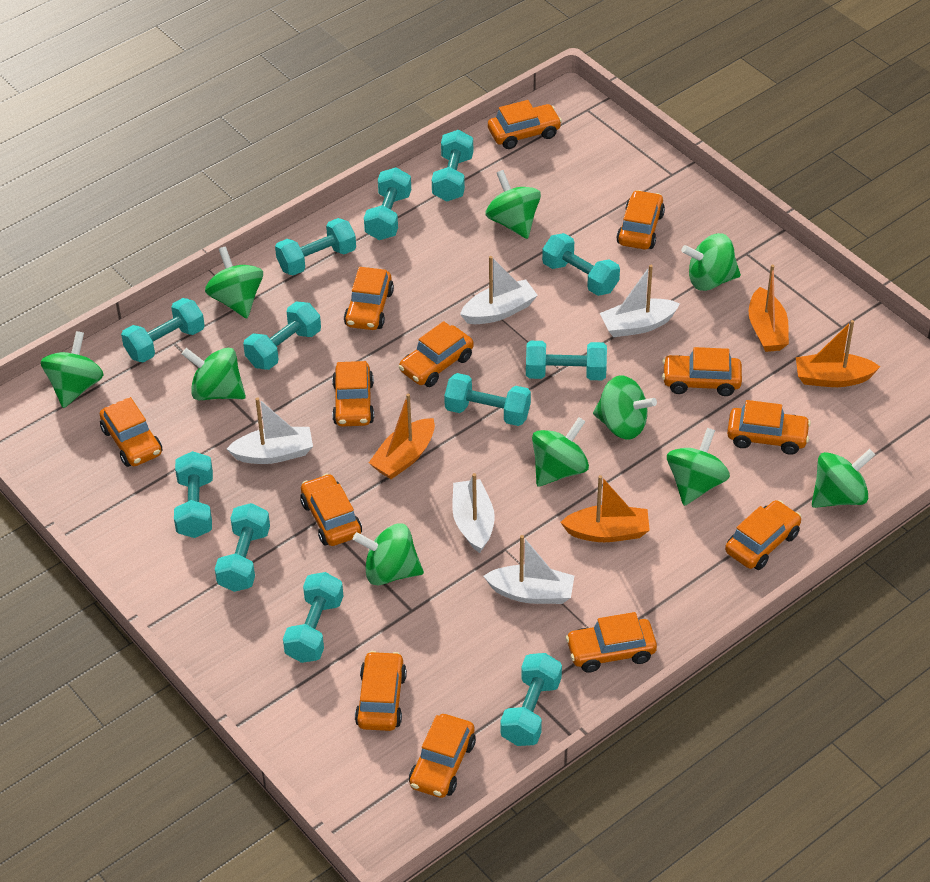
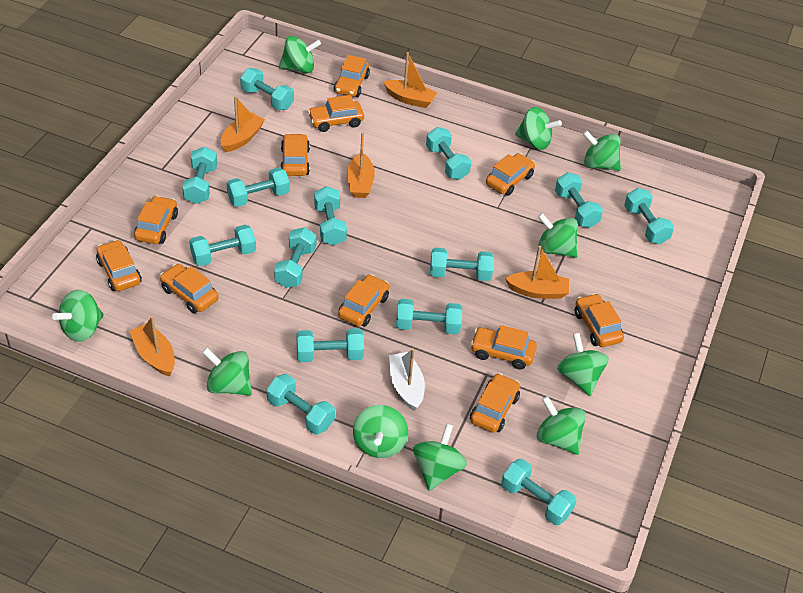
orange boat: [369,393,435,479] [560,475,650,542] [749,265,789,352] [796,320,880,387] = 4 -> [130,316,175,377] [220,96,265,152] [347,132,375,198] [383,52,437,108] [505,246,569,299] = 5
orange car: [100,397,162,467] [300,474,362,546] [332,361,374,427] [344,267,394,330] [355,651,407,731] [399,321,473,387] [409,714,476,798] [488,100,562,149] [566,612,657,673] [616,190,665,249] [662,347,742,396] [725,500,802,570] [727,400,811,455] = 13 -> [96,240,142,291] [134,196,178,244] [160,264,219,313] [280,133,310,176] [308,95,364,132] [334,55,370,97] [338,274,389,327] [470,325,537,370] [470,373,520,433] [486,153,535,196] [575,293,624,347] = 11
turquoise dumbbell: [121,298,205,363] [174,451,213,538] [215,503,270,592] [243,302,321,370] [275,218,356,275] [283,572,343,663] [364,167,411,240] [432,130,473,201] [444,373,531,426] [500,653,562,746] [526,341,607,380] [542,233,620,296] = 12 -> [182,147,217,204] [189,224,256,266] [227,167,290,207] [240,68,294,110] [267,374,335,435] [274,227,316,288] [297,328,364,362] [314,186,347,245] [396,299,462,335] [426,127,471,180] [430,248,494,281] [501,459,577,525] [555,172,603,228] [624,188,674,244] = 14
white boat: [227,397,313,464] [452,473,495,553] [460,256,538,324] [484,535,574,604] [600,265,680,337] = 5 -> [389,348,425,411] = 1

